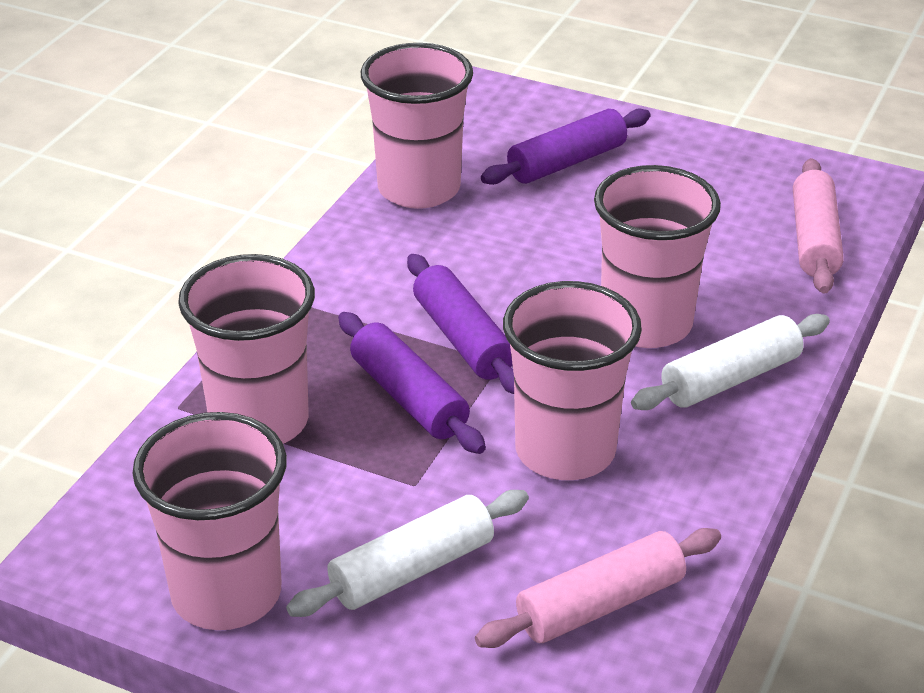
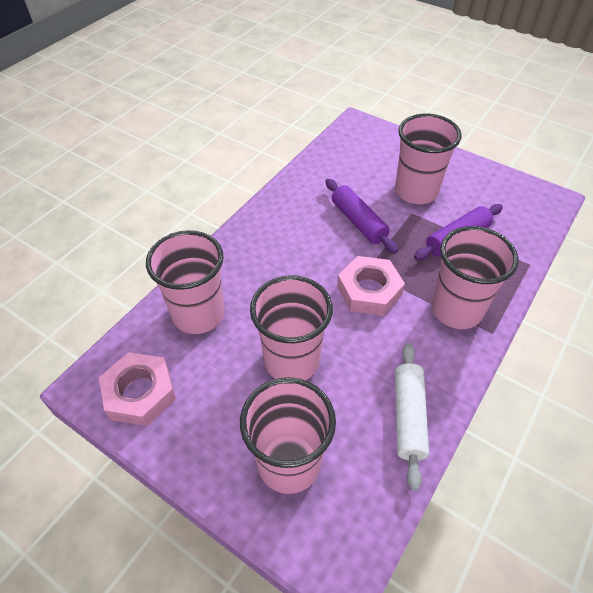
pink nut: none = 0 -> [99,352,176,426] [337,256,405,316] = 2
pink rolling pin: [475,528,721,648] [793,158,844,294] = 2 -> none = 0
purple rolling pin: [338,312,486,454] [407,254,514,394] [481,109,650,185] = 3 -> [325,179,398,254] [414,204,503,260] = 2
white rolling pin: [286,490,529,617] [631,314,830,410] = 2 -> [395,343,429,491] = 1

